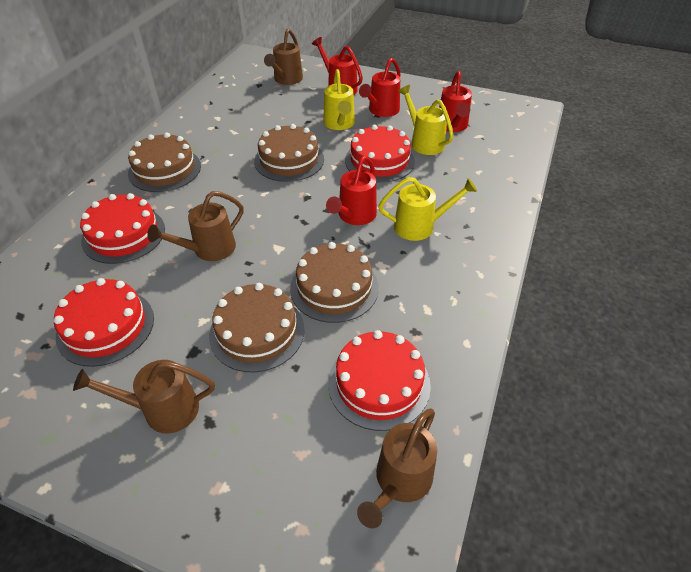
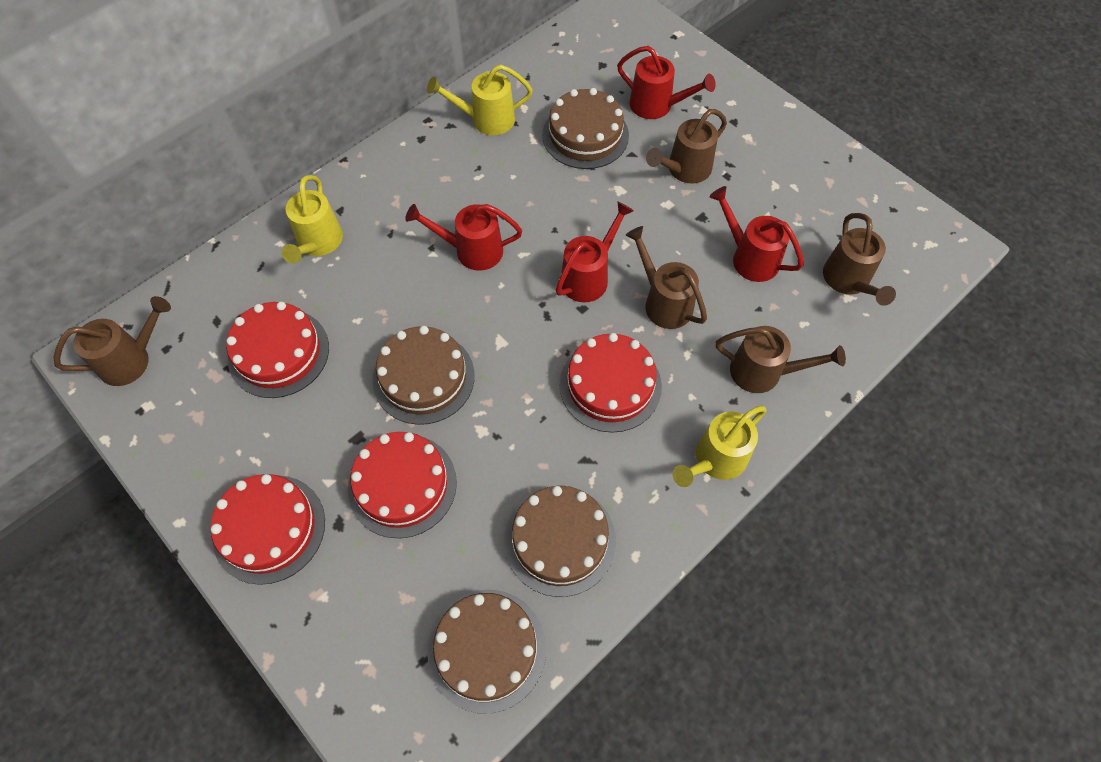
brown watering can: [73,360,215,433] [147,191,244,261] [264,29,303,85] [357,408,437,528] = 4 -> [53,296,171,386] [625,226,707,329] [646,109,727,184] [716,326,846,393] [823,213,896,306] = 5

